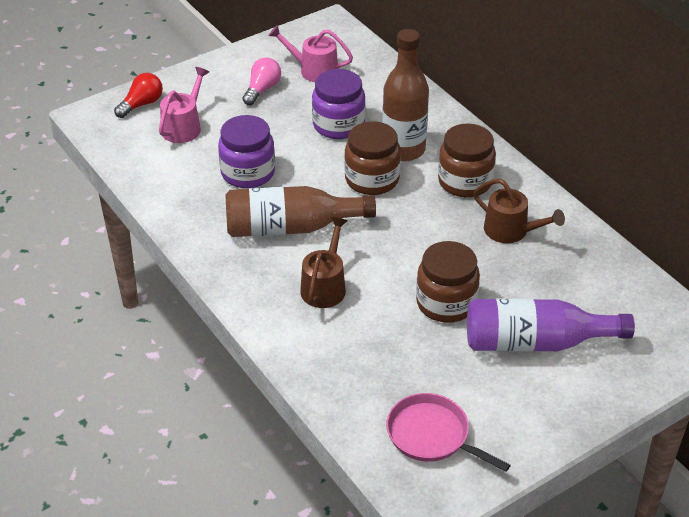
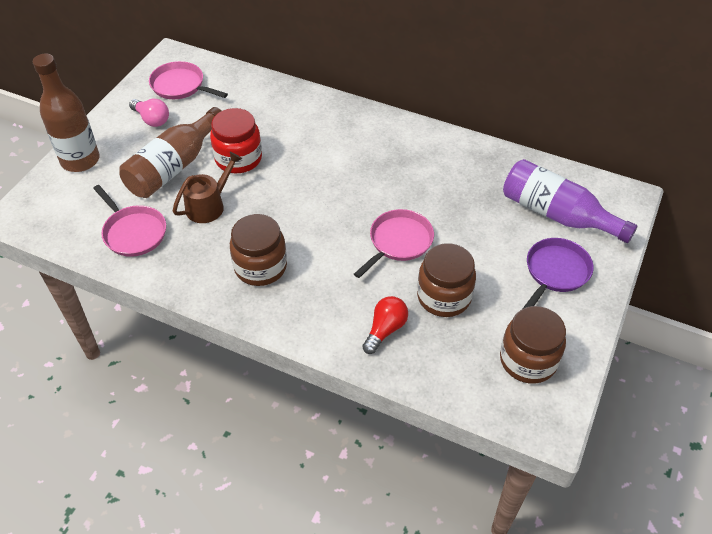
brown watering can: [300,217,347,308] [473,179,565,243] = 2 -> [172,152,242,223] = 1
pink pan: [386,393,511,472] = 1 -> [93,185,166,257] [149,61,228,99] [354,209,434,278] = 3
pink watering can: [159,67,209,143] [268,25,353,82] = 2 -> none = 0
purple jar: [218,115,275,188] [312,69,366,139] = 2 -> none = 0
purple pan: none = 0 -> [523,238,593,309] = 1
red jar: none = 0 -> [210,108,262,173] = 1

